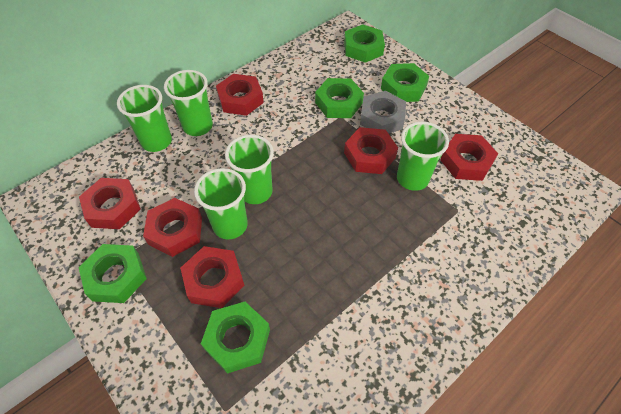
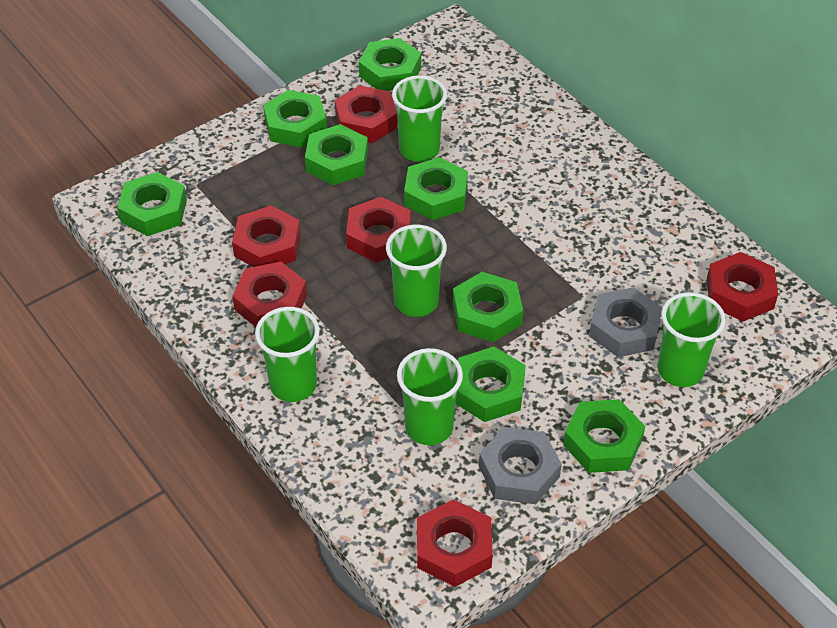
green nut: [78,244,147,303] [201,302,270,374] [315,78,364,118] [344,24,385,63] [381,63,429,102] = 5 -> [117,172,187,236] [263,90,327,148] [305,124,368,185] [359,38,421,91] [404,157,468,220] [453,272,523,342] [455,347,526,422] [563,399,645,473] = 8
grey nut: [360,91,406,134] = 1 -> [479,427,562,504] [589,287,662,357] = 2

